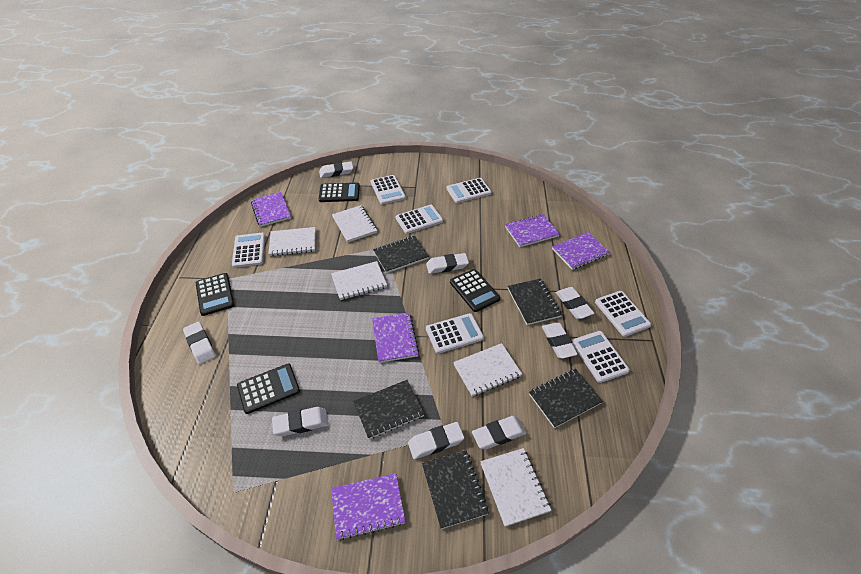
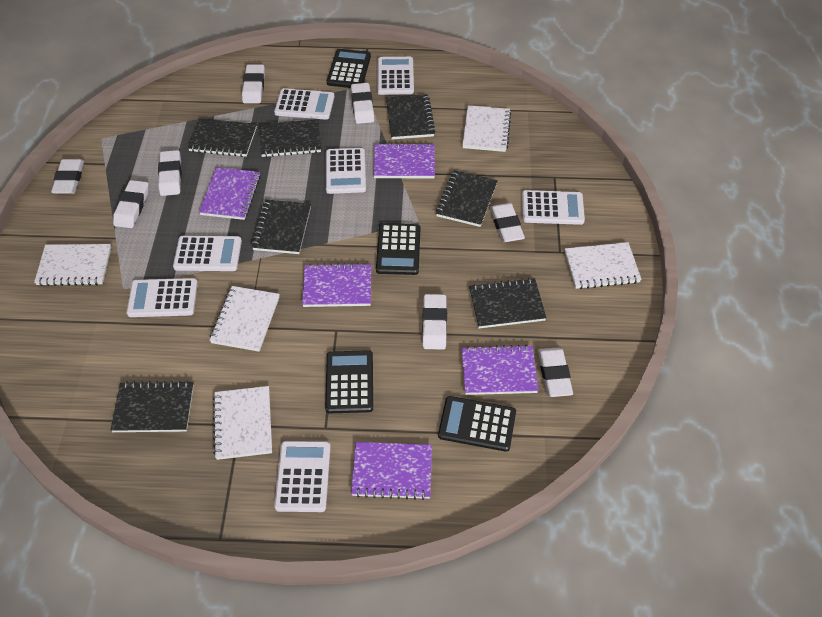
black notebook: [353,380,424,439] [373,236,429,273] [422,450,489,529] [508,278,562,325] [529,369,603,428] = 5 -> [110,381,194,432] [188,118,257,157] [251,200,311,254] [260,119,321,157] [386,94,435,139] [436,170,498,227] [469,278,546,328] = 7

